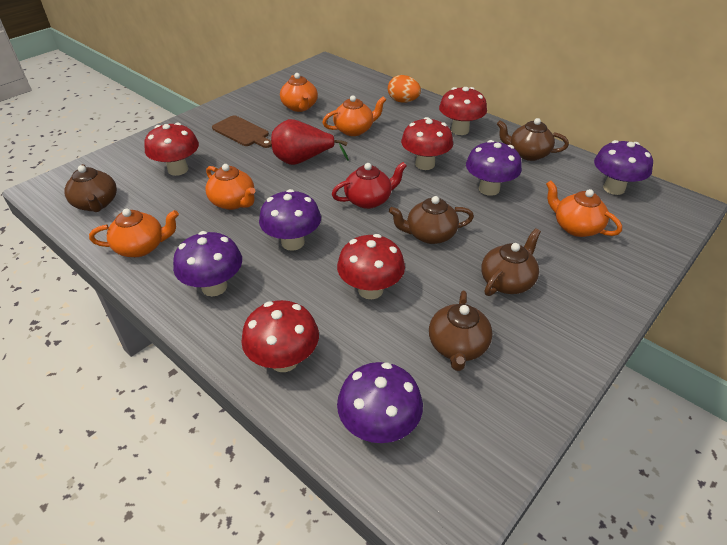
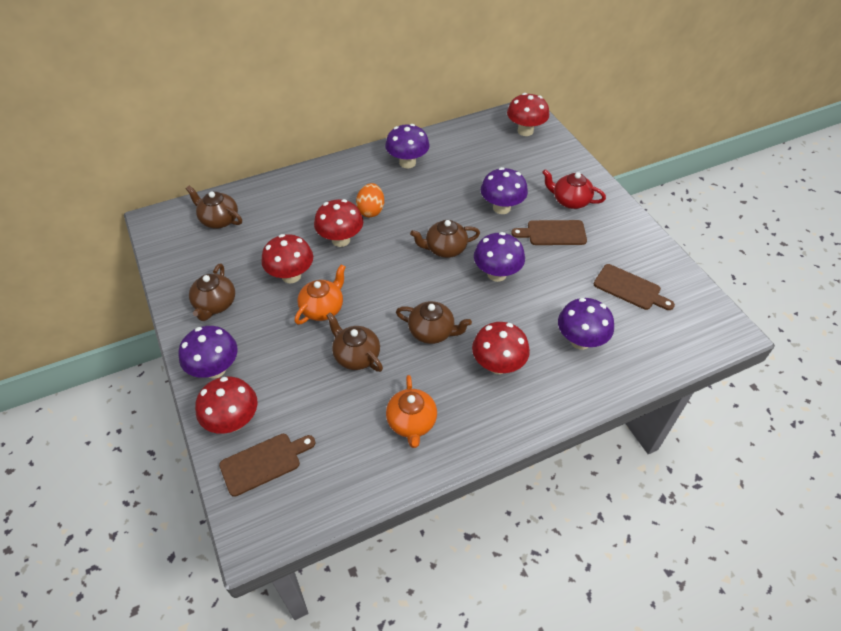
brown cutting board: [212,115,272,148] = 1 -> [219,434,316,497] [511,220,587,245] [594,264,675,310] = 3
orange teapot: [89,209,179,257] [205,164,255,210] [280,73,318,112] [322,95,386,136] [546,180,622,237] = 5 -> [295,264,346,325] [386,375,437,448] = 2
red pear: [271,119,349,165] = 1 -> none = 0

